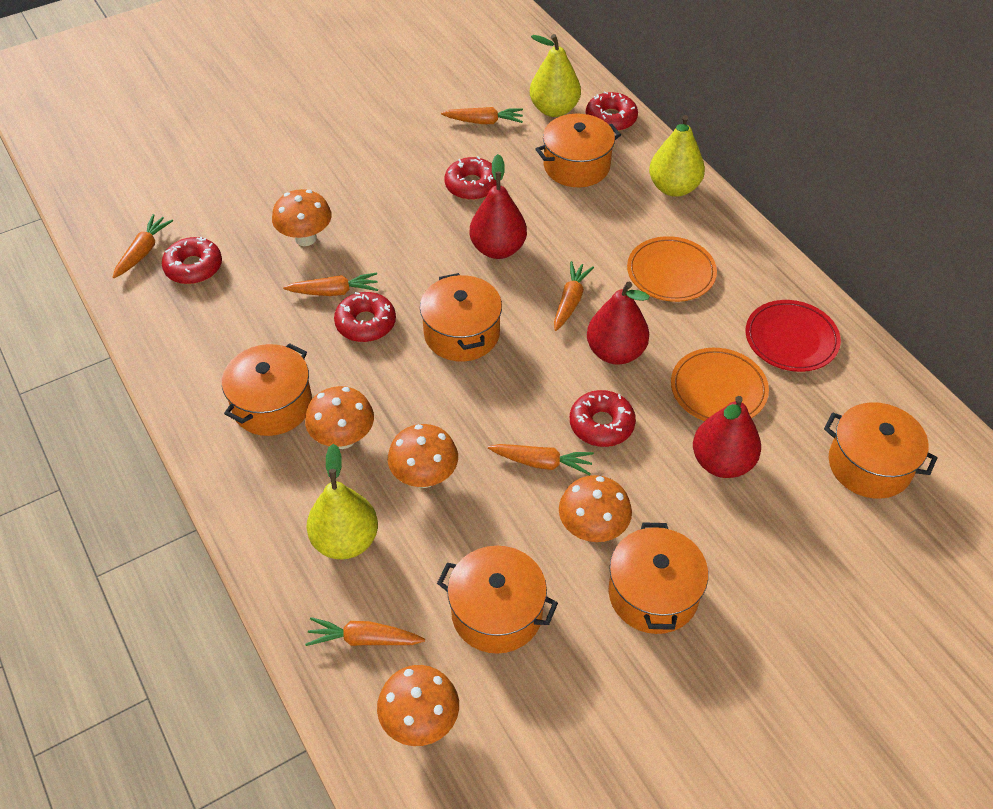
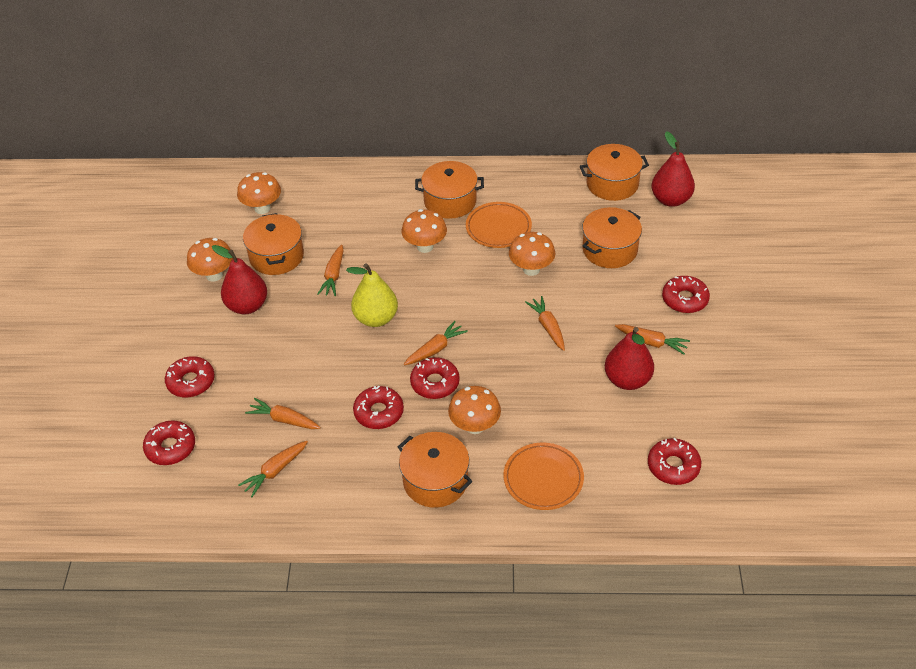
orange pot: [222,343,312,436] [420,273,502,361] [437,546,558,654] [536,114,621,187] [609,522,708,634] [824,402,937,499] = 6 -> [243,213,304,275] [398,432,473,508] [415,161,484,219] [580,144,649,201] [582,207,642,268] = 5
red donut: [162,237,222,284] [334,292,396,342] [444,156,496,200] [570,390,636,447] [586,91,638,132] = 5 -> [143,420,195,465] [165,356,215,398] [353,386,404,429] [410,357,460,399] [648,438,701,485] [662,276,710,313] = 6
red plate: [746,300,841,372] = 1 -> none = 0
yellow pear: [306,444,378,559] [530,34,581,117] [649,115,705,197] = 3 -> [346,263,398,327] = 1

